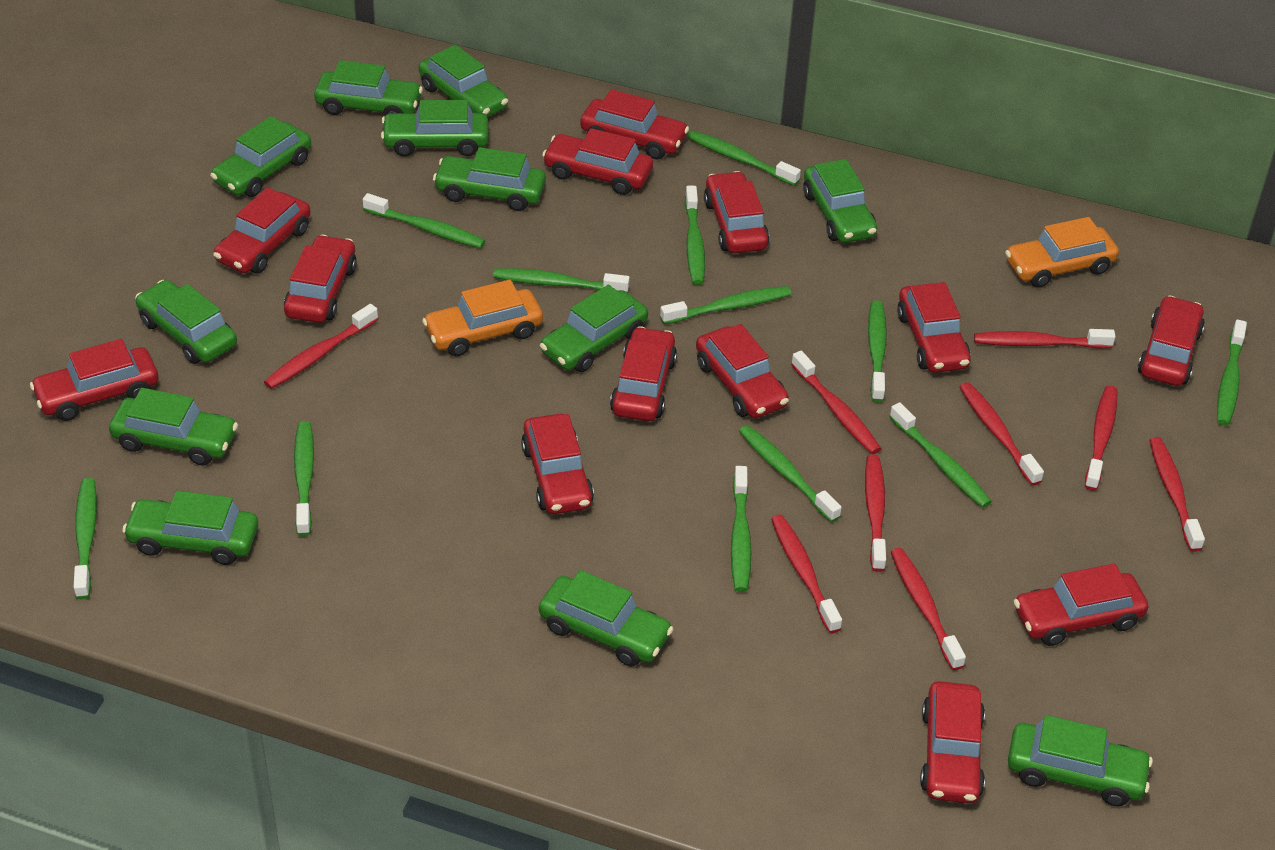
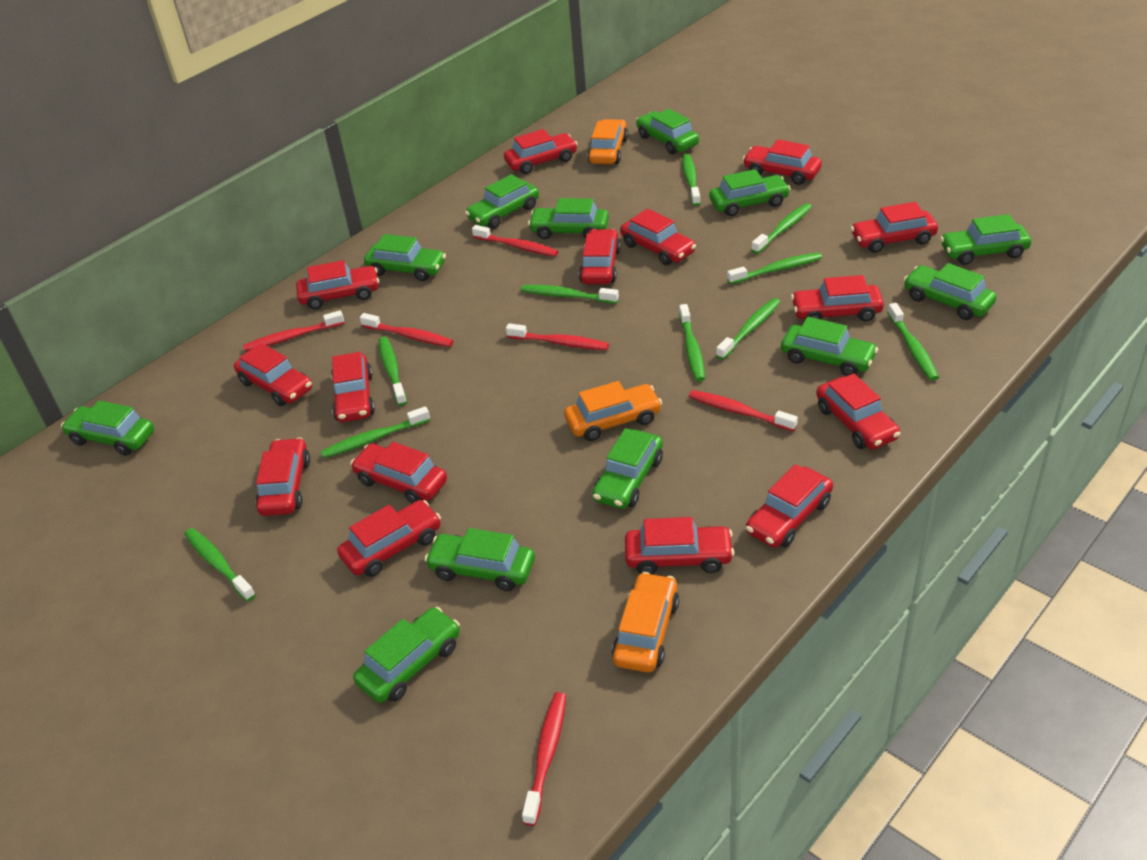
green toothbrush: [74,478,97,599] [294,421,314,536] [363,193,485,248] [493,268,630,293] [660,286,791,324] [685,186,705,285] [687,130,801,186] [731,466,751,592] [739,425,842,522] [868,301,887,402] [890,402,992,508] [1217,320,1247,426] = 12 -> [185,528,256,601] [321,406,430,458] [379,337,407,406] [521,285,619,304] [679,304,705,381] [682,154,701,206] [716,298,780,360] [727,252,822,284] [752,203,812,254] [888,303,939,381] = 10
orange car: [422,280,543,356] [1005,217,1119,288] = 2 -> [564,381,662,441] [588,119,628,164] [612,572,679,673] = 3
red car: [30,339,158,421] [213,188,311,273] [284,235,357,323] [521,414,594,514] [542,128,653,195] [580,89,689,159] [610,326,677,421] [696,324,789,418] [704,171,769,253] [897,282,971,373] [920,681,985,804] [1014,563,1148,646] [1138,295,1205,386] = 13 -> [234,343,312,406] [256,438,310,516] [296,260,379,310] [331,352,375,422] [337,500,441,577] [350,442,447,503] [504,129,578,174] [579,229,621,284] [620,209,696,265] [625,517,734,575] [743,139,822,185] [746,464,833,548] [791,275,884,321] [816,373,900,450] [850,202,938,253] = 15
red toothbrush: [264,304,378,389] [771,514,842,633] [791,351,881,454] [865,455,886,572] [891,548,966,670] [960,382,1044,486] [974,329,1116,349] [1085,386,1117,491] [1149,437,1205,552] = 9 -> [243,310,344,351] [360,313,453,347] [472,225,558,257] [506,323,609,350] [522,692,566,826] [689,390,798,431] = 6

